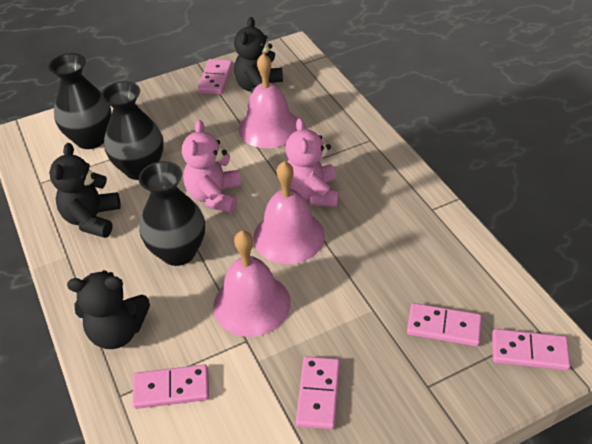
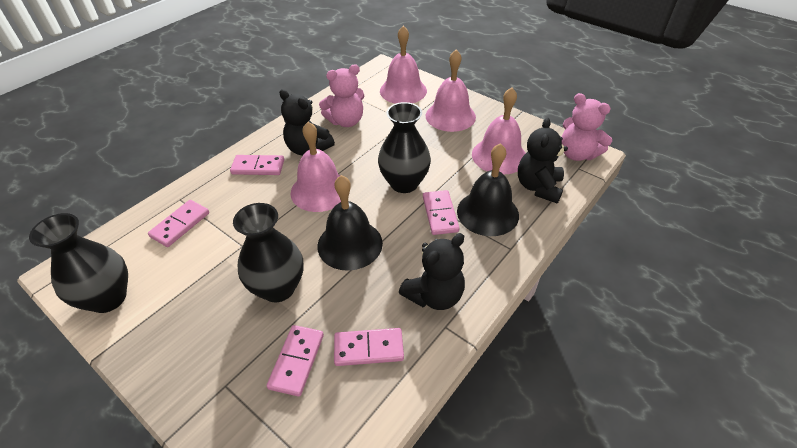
black bell: none = 0 -> [317,175,383,271] [457,143,519,236] = 2
pink bell: [213,230,291,337] [238,53,298,148] [254,161,325,264] = 3 -> [290,122,341,212] [380,26,427,104] [426,50,476,132] [472,87,526,174] = 4

